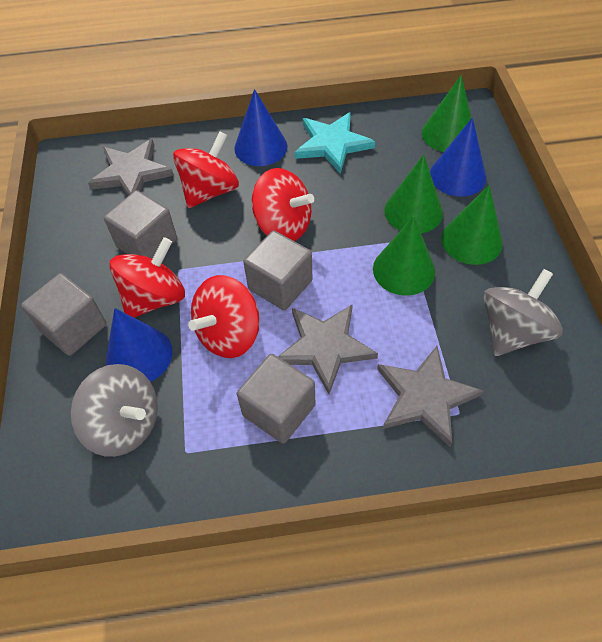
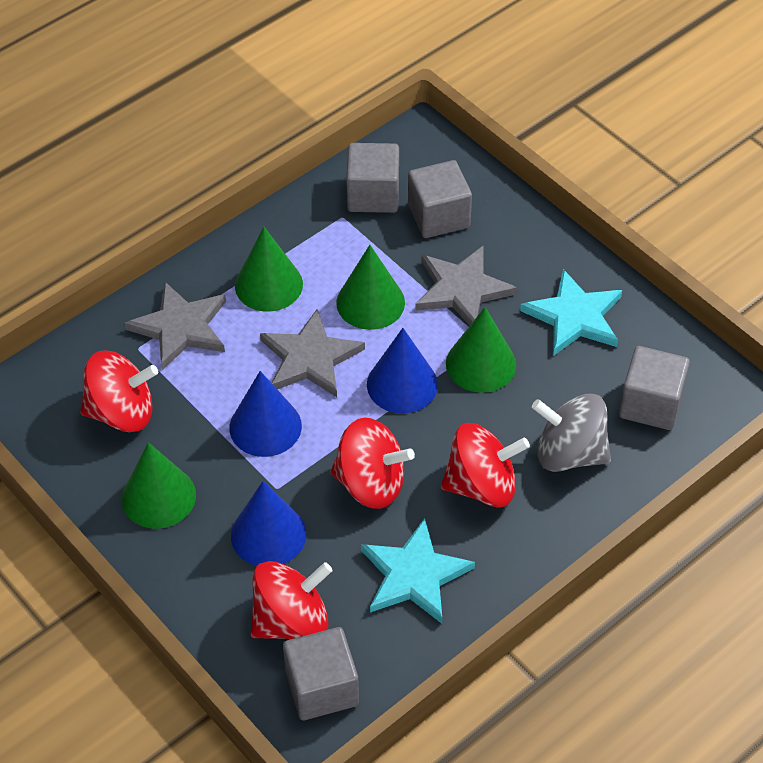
grey spinning top: [71,364,158,457] [483,269,563,356] = 2 -> [532,394,611,472] = 1
turquoise star: [294,112,375,174] = 1 -> [361,518,475,624] [520,269,622,356] = 2

